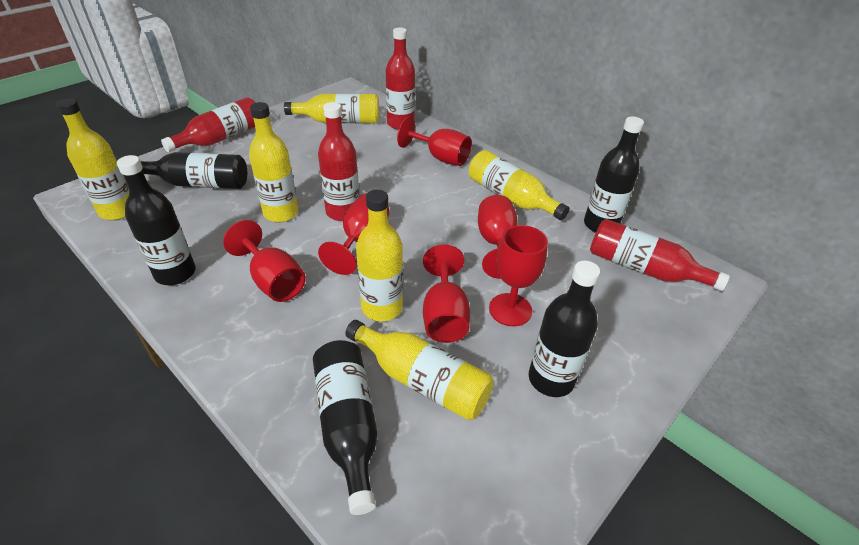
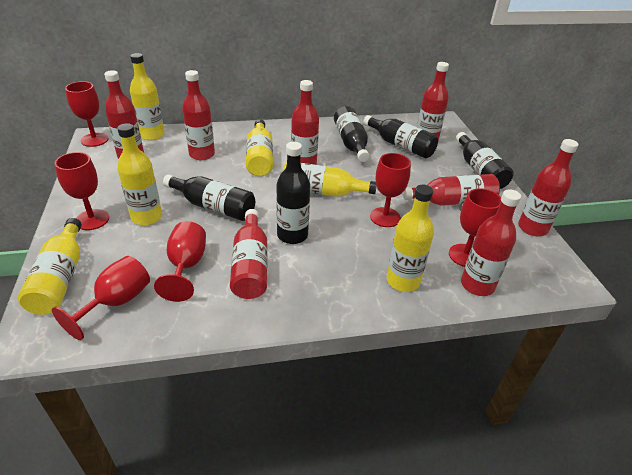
red bottle: [161,97,255,152] [318,102,359,221] [386,28,415,130] [590,219,730,291] = 4 -> [104,70,144,159] [182,70,215,160] [230,209,267,299] [291,80,319,165] [403,174,500,206] [417,62,449,141] [461,189,521,296] [518,139,579,236] = 8

